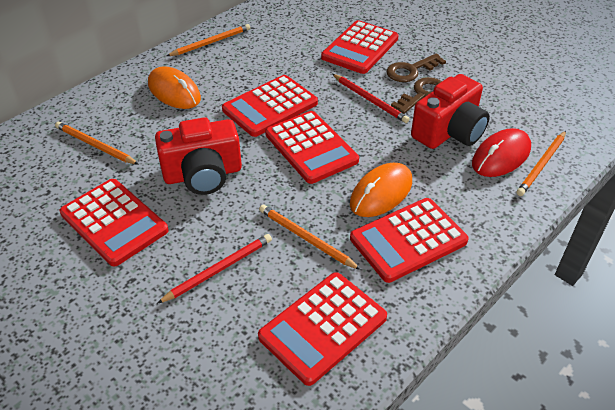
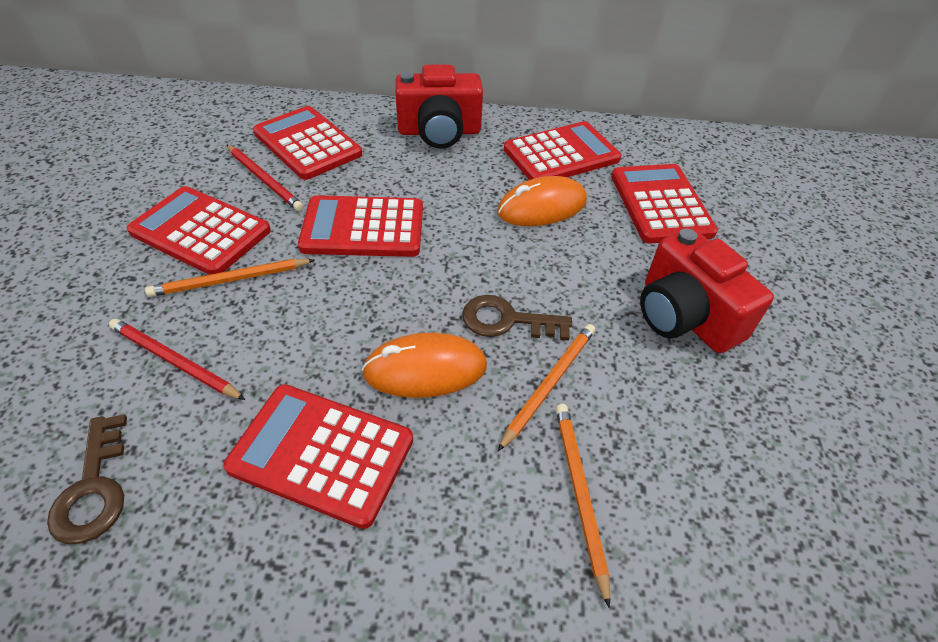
orange pencil: [55,122,139,165] [167,24,250,56] [259,205,361,270] [517,131,566,196] = 4 -> [145,259,315,297] [498,324,595,451] [555,404,610,609] = 3
red mouse: [472,128,531,177] = 1 -> none = 0

